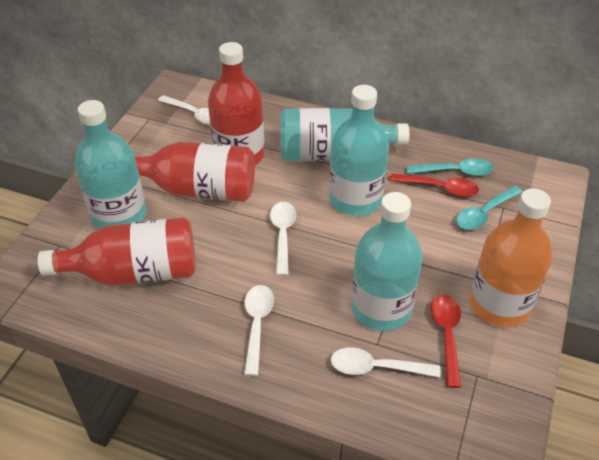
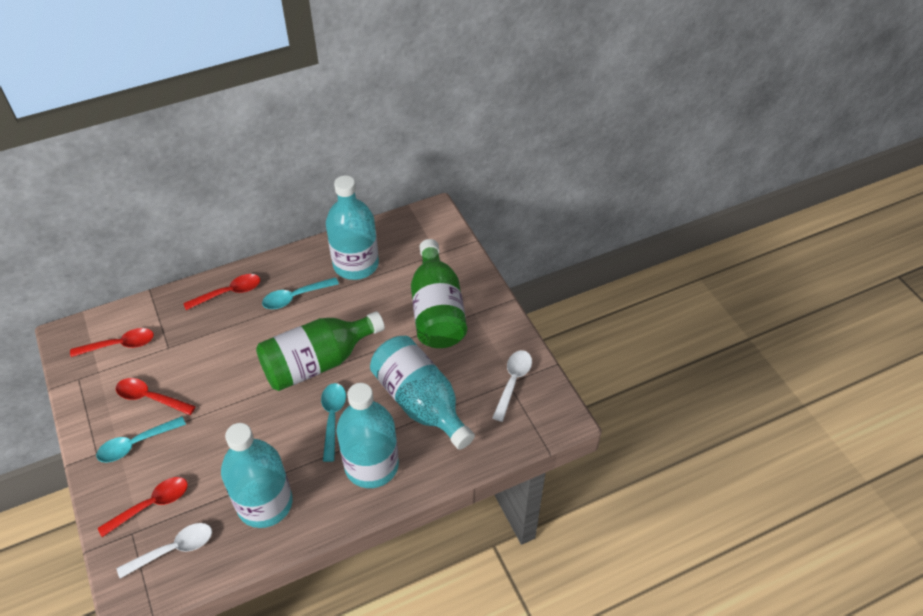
green bottle: none = 0 -> [256,311,385,391] [411,239,467,348] = 2
orange bottle: [469,188,552,327] = 1 -> none = 0
red bottle: [38,217,196,286] [135,142,255,202] [208,42,265,165] = 3 -> none = 0
red spoon: [390,173,479,197] [431,295,461,388] = 2 -> [70,328,154,357] [98,477,188,537] [116,378,196,415] [183,274,260,310] = 4
turquoise spoon: [406,158,494,176] [456,186,522,230] = 2 -> [96,416,186,463] [262,277,339,309] [321,383,346,462] = 3
white spoon: [158,95,210,125] [244,285,274,376] [270,202,296,276] [331,348,440,378] = 4 -> [116,523,212,579] [492,350,532,422] = 2

